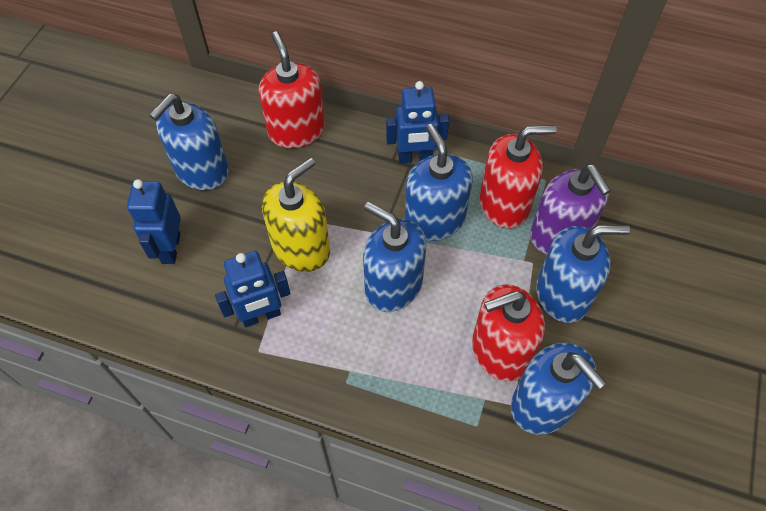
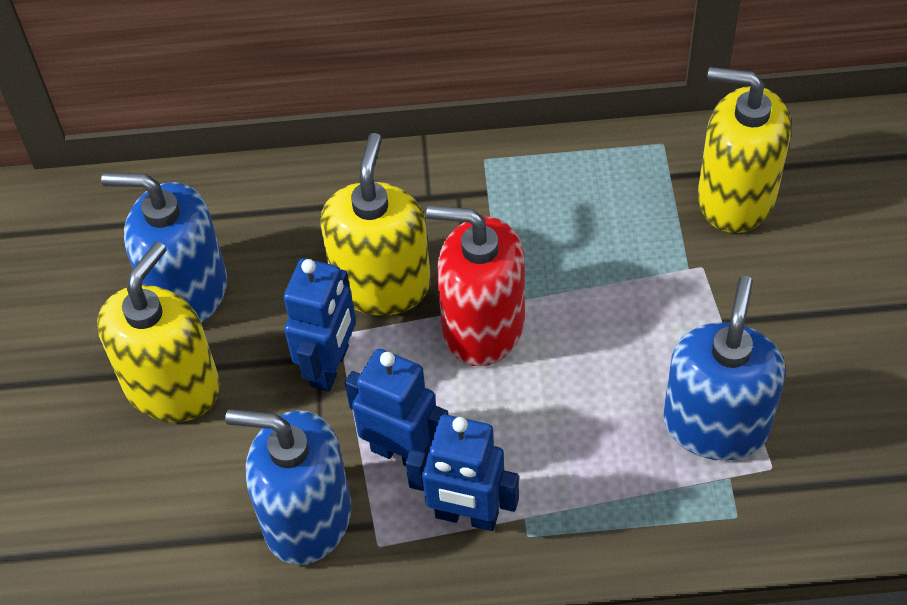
blue soap dispenser: [149,94,229,190] [363,202,426,312] [405,124,473,241] [511,343,607,435] [536,225,630,323] = 5 -> [101,173,227,324] [225,409,351,565] [663,276,785,460] = 3
purple soap dispenser: [530,164,611,255] = 1 -> none = 0
red soap dispenser: [259,32,325,148] [472,284,545,382] [480,125,557,229] = 3 -> [426,205,525,366] = 1
yellow soap dispenser: [262,158,330,272] = 1 -> [97,242,220,422] [320,133,431,315] [698,67,791,233] = 3

